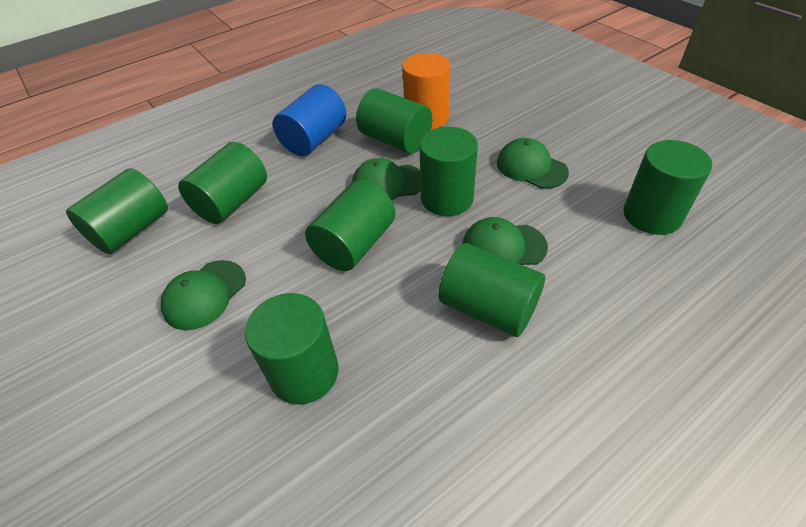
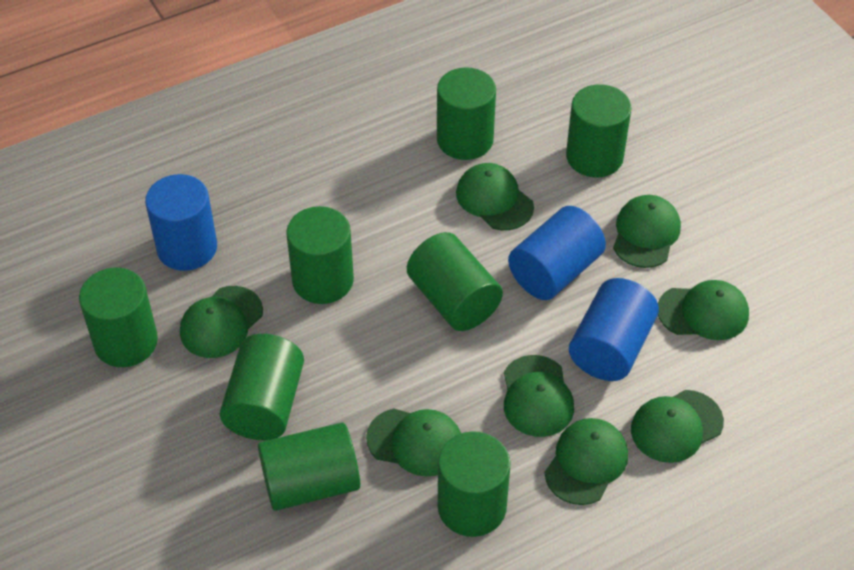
blue cylinder: [273,84,346,156] = 1 -> [145,174,217,271] [508,206,606,300] [569,278,659,381] = 3
green cap: [161,260,246,330] [352,158,421,200] [462,217,548,265] [497,138,569,189] = 4 -> [180,286,263,358] [366,408,461,476] [456,163,534,230] [504,355,574,437] [545,418,628,505] [613,195,681,268] [631,390,724,463] [658,280,749,340] = 8
orange cylinder: [402,53,450,130] = 1 -> none = 0

